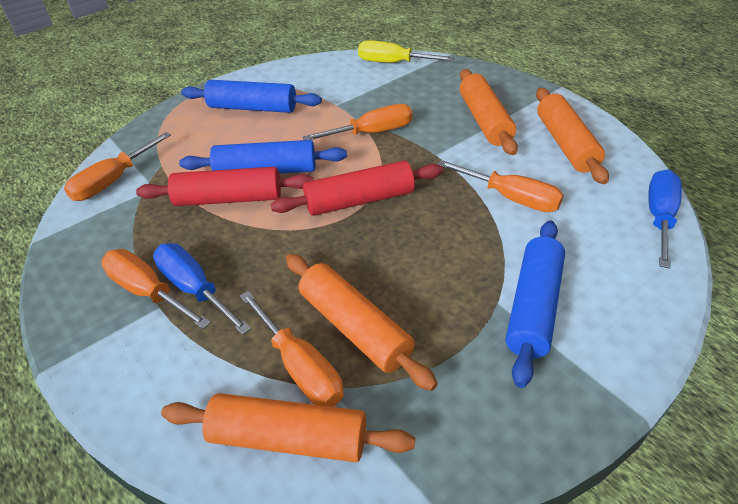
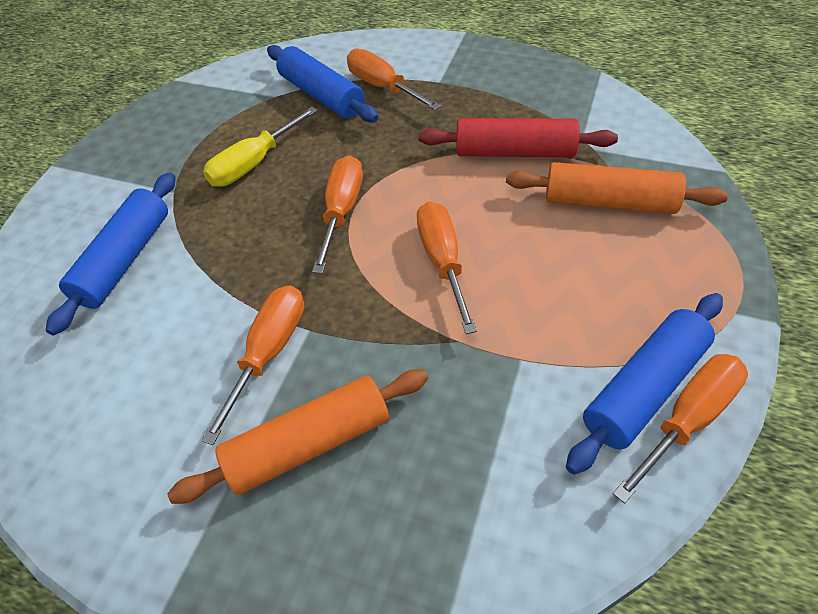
blue screwdriver: [153,243,251,335] [648,169,682,269] = 2 -> none = 0
orange rolling pin: [161,393,415,462] [286,254,438,391] [460,69,518,155] [536,88,609,184] = 4 -> [167,369,428,504] [506,162,728,214] = 2
red rolling pin: [136,167,313,206] [270,161,443,216] = 2 -> [418,118,618,157] = 1

